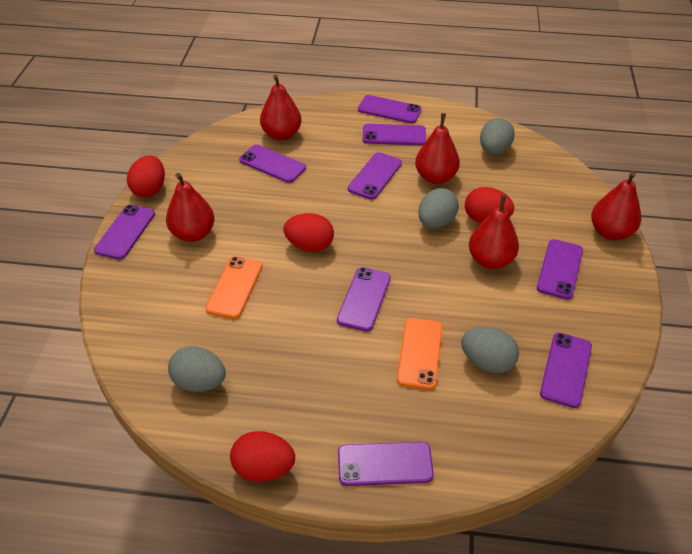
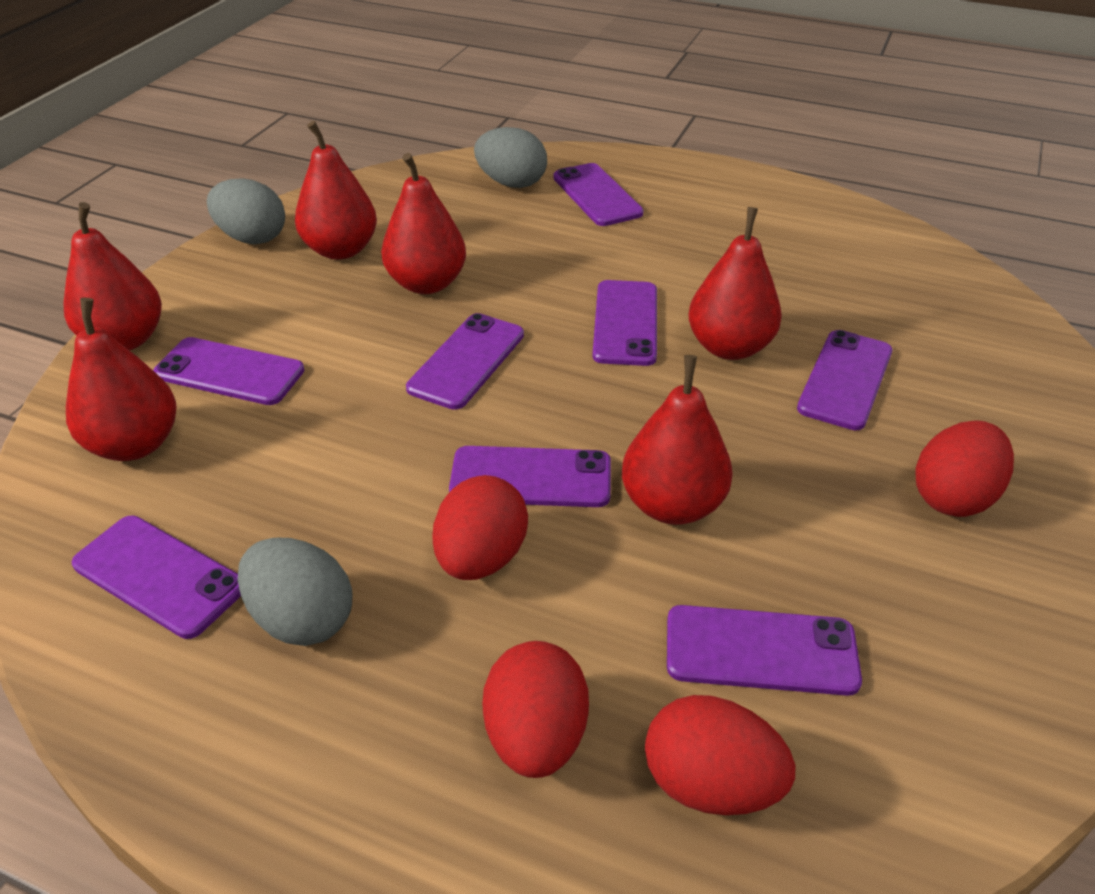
grey egg: [168,346,226,392] [418,188,459,228] [461,327,519,373] [480,118,515,154] = 4 -> [207,178,285,244] [237,538,352,646] [474,127,547,188] = 3
orange phone: [206,256,263,319] [397,318,443,390] = 2 -> none = 0
purple phone: [94,205,155,260] [239,144,306,183] [337,267,391,332] [338,442,434,486] [348,152,402,200] [358,95,422,123] [363,124,426,145] [537,239,583,300] [540,332,592,408] = 9 -> [72,516,241,639] [153,337,304,405] [406,313,524,410] [449,446,611,507] [553,163,644,226] [592,280,657,366] [667,605,862,696] [797,330,892,430] = 8
red pear: [166,173,215,242] [260,75,302,141] [415,113,460,184] [469,195,519,269] [591,171,641,240] = 5 -> [64,202,162,350] [66,298,177,461] [295,121,377,260] [381,153,466,294] [622,355,733,525] [688,207,782,360] = 6

